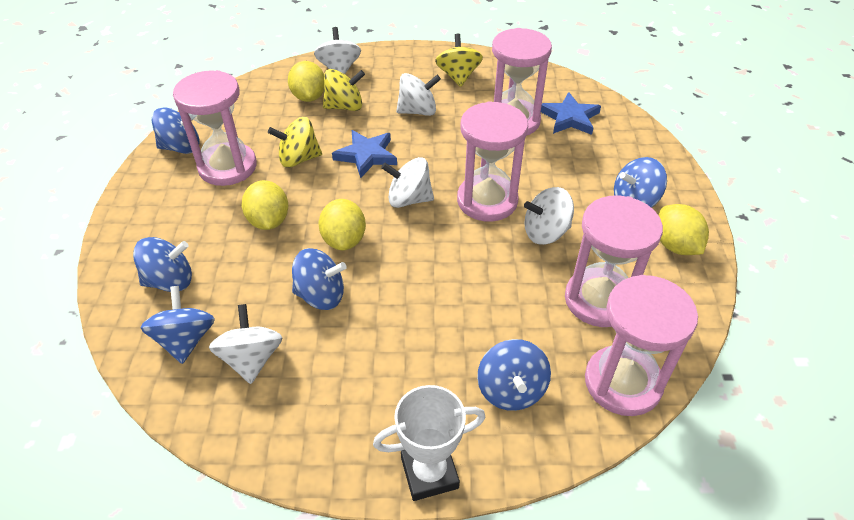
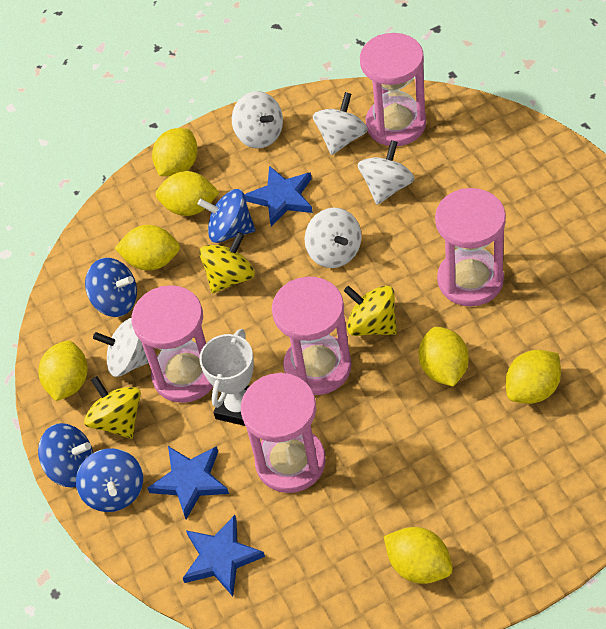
blue spinning top: [133,237,192,292] [141,286,215,364] [152,108,199,154] [292,248,347,310] [477,339,551,411] [614,157,667,208] = 6 -> [38,423,93,487] [76,448,143,512] [85,258,137,317] [198,189,255,243] = 4
blue star: [332,130,397,178] [541,92,601,135] = 2 -> [147,446,229,519] [183,515,265,596] [244,166,313,227] = 3
yellow lemon: [241,180,288,230] [288,61,324,102] [318,199,366,250] [658,204,709,255] = 4 -> [39,341,88,401] [115,225,180,271] [152,128,198,176] [155,171,220,216] [384,527,453,584] [419,327,469,387] [506,350,561,404] = 7

